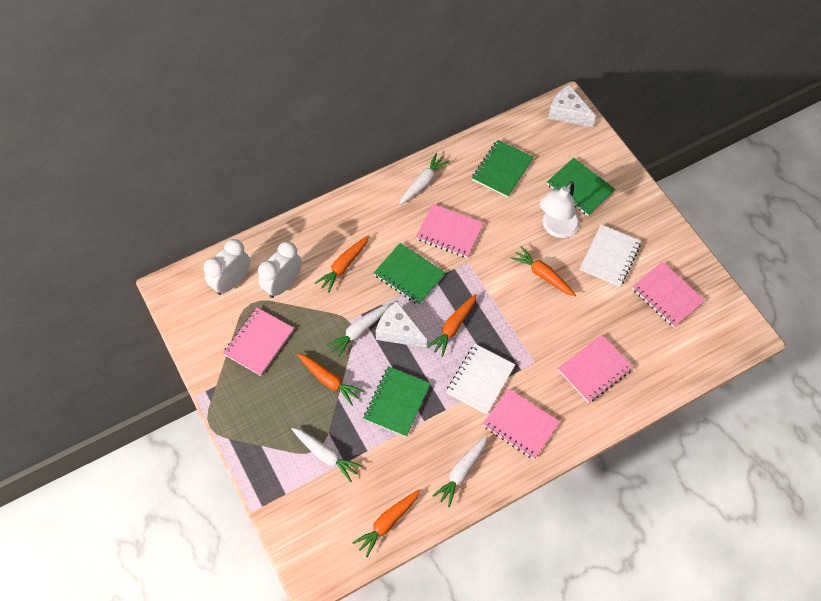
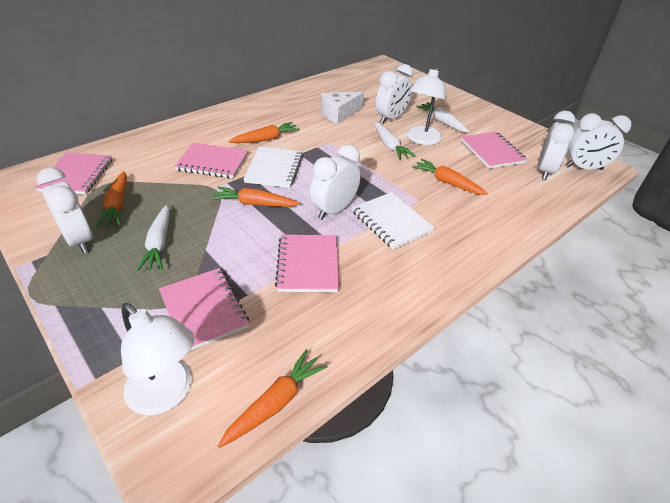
green notebook: [363,366,431,437] [374,243,446,305] [472,140,534,198] [547,158,616,216] = 4 -> none = 0
white carrot: [291,428,363,482] [326,303,390,358] [399,153,450,205] [432,436,488,507] = 4 -> [136,205,170,271] [374,122,416,160] [416,102,470,133] = 3
white cheese: [376,301,427,348] [548,85,596,127] = 2 -> [321,92,364,124] = 1
white clock: [204,239,250,295] [258,241,302,298] = 2 -> [36,167,92,254] [310,144,361,220] [376,64,413,123] [538,111,575,180] [566,113,631,170] = 5
white lamp: [540,181,580,238] = 1 -> [121,303,195,415] [407,67,446,145] = 2

